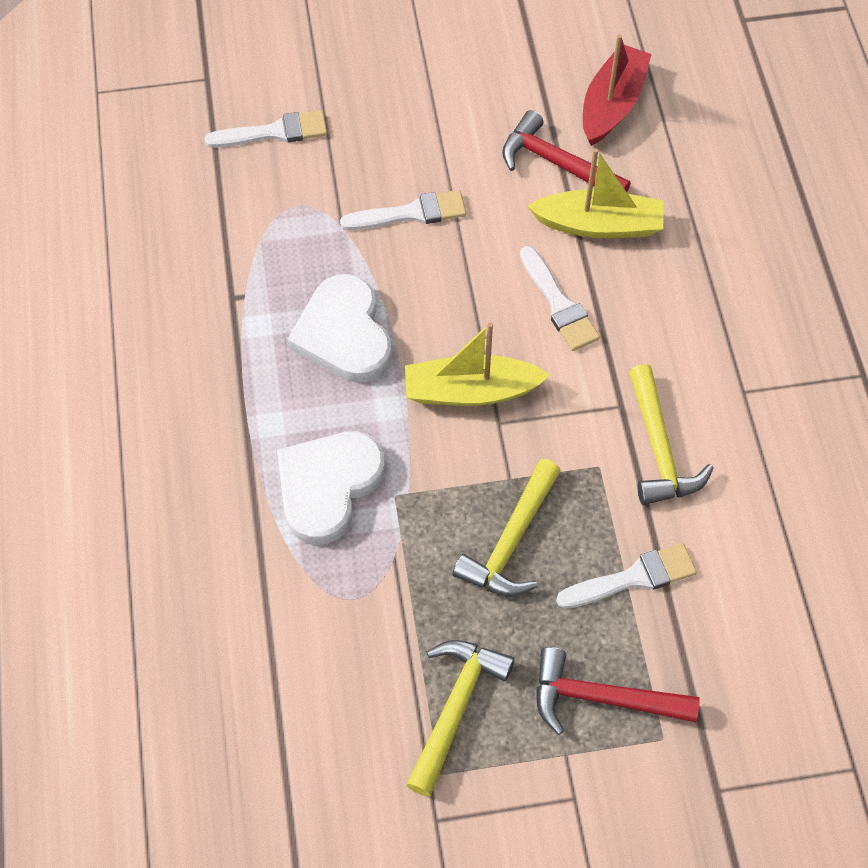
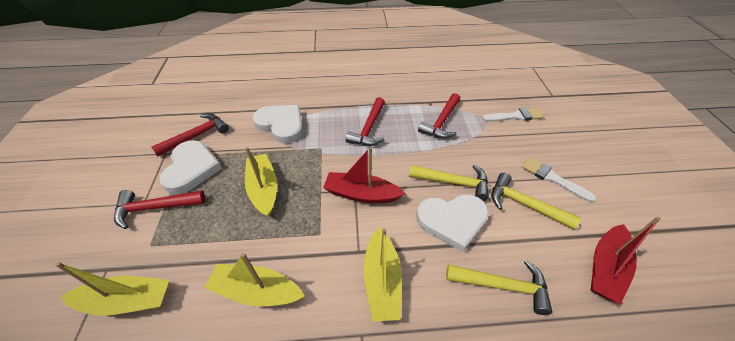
red boat: [583,34,652,146] = 1 -> [323,147,405,203] [591,216,661,304] = 2
red hammer: [502,110,631,192] [536,647,700,735] = 2 -> [114,190,205,229] [151,113,229,156] [345,97,385,146] [418,93,460,139] = 4
white brush: [204,110,327,148] [340,190,466,230] [520,246,600,351] [556,543,697,609] = 4 -> [482,108,544,122] [522,157,597,203] = 2
white heart: [277,431,385,545] [287,274,392,383] = 2 -> [160,140,222,194] [253,105,303,143] [416,194,489,252] = 3
yellow boat: [405,322,550,406] [527,148,664,238] = 2 -> [55,262,169,316] [204,253,305,306] [245,147,277,217] [363,228,402,321] = 4

